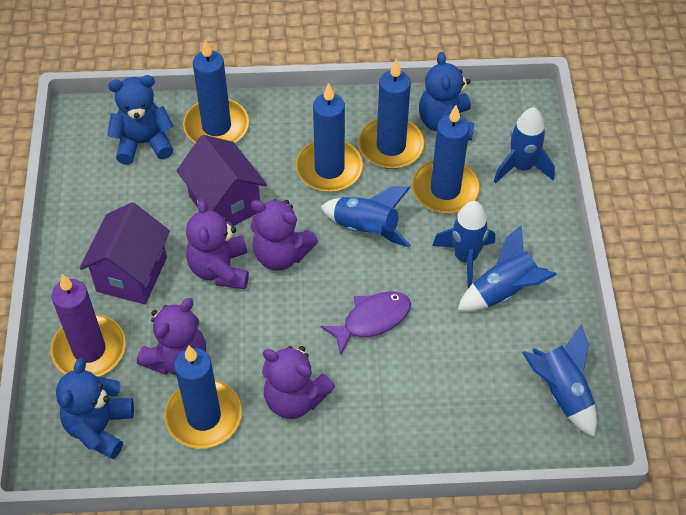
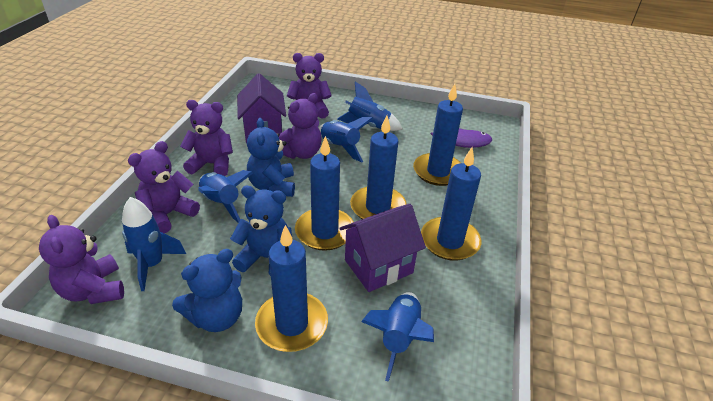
purple candle: [51,274,126,377] = 1 -> none = 0
purple teddy bear: [137,298,206,375] [186,199,249,289] [250,199,318,271] [262,346,335,419] = 4 -> [39,215,124,304] [128,141,200,233] [180,100,233,176] [279,93,322,159] [287,53,332,119] = 5

